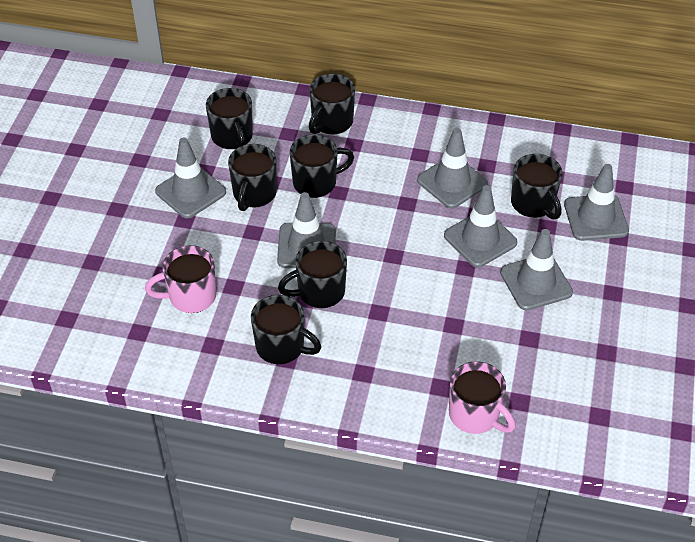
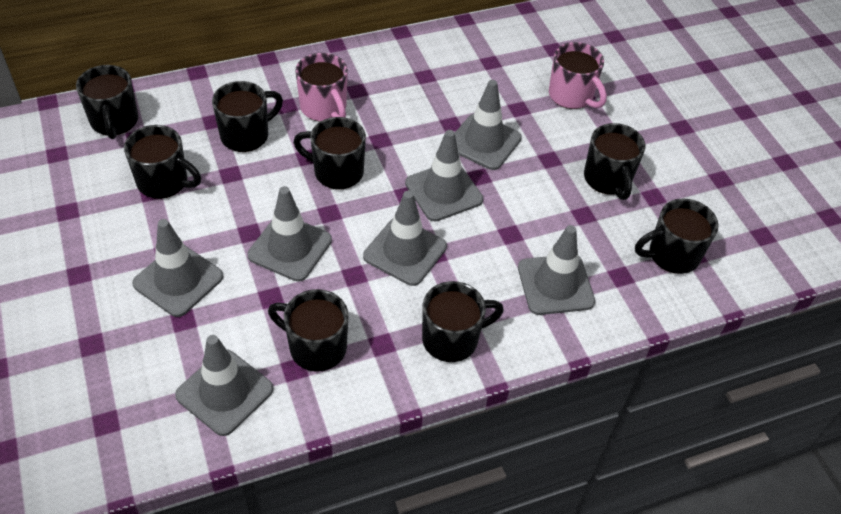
black mug: [206,88,253,149] [228,144,277,211] [251,295,321,364] [278,241,347,308] [290,135,354,198] [309,74,355,135] [511,154,563,220] = 7 -> [76,65,138,139] [124,125,201,199] [212,81,283,152] [268,289,348,372] [293,117,366,189] [422,281,504,362] [584,123,645,200] [635,199,718,274] = 8
grey traffic cone: [155,138,226,219] [277,192,336,268] [417,128,488,208] [444,185,517,267] [500,229,573,310] [564,164,629,241] = 6 -> [132,219,223,317] [175,335,273,436] [247,186,332,282] [363,191,447,286] [405,130,483,221] [455,80,522,170] [518,225,595,315] = 7

